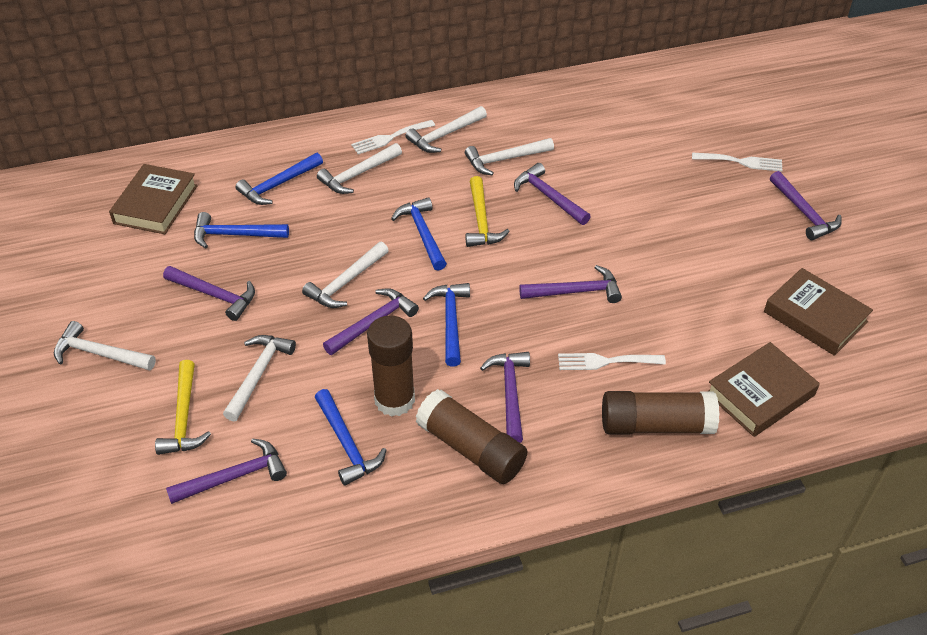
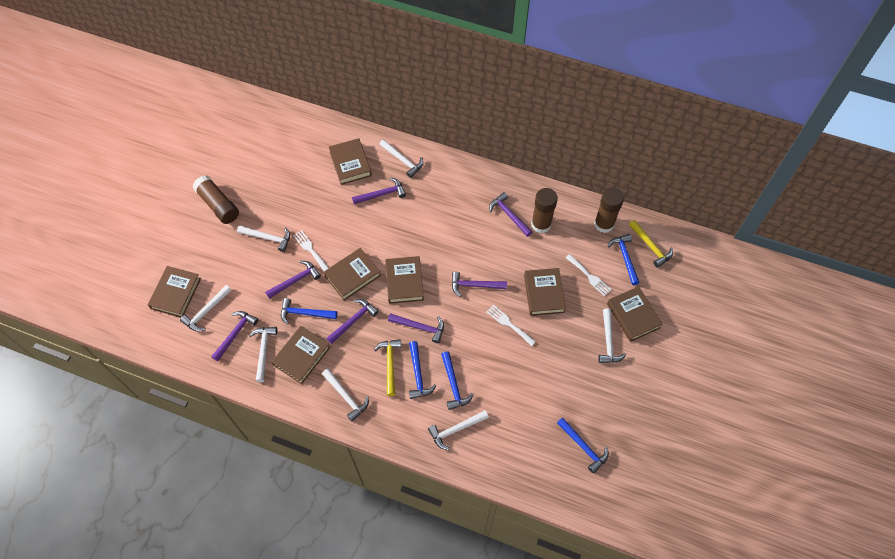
brown book: [109,164,198,234] [707,342,820,437] [764,268,873,356] = 3 -> [148,266,201,317] [272,326,330,384] [324,248,381,300] [329,138,372,185] [385,256,424,304] [524,268,566,316] [607,286,663,342] = 7
white hammer: [54,321,156,371] [223,335,296,421] [302,242,389,308] [317,143,402,194] [405,106,487,153] [465,138,554,175] = 6 -> [180,285,232,331] [237,225,290,252] [249,327,277,382] [322,369,369,422] [379,139,423,178] [428,410,489,450] [598,309,626,363] = 7

